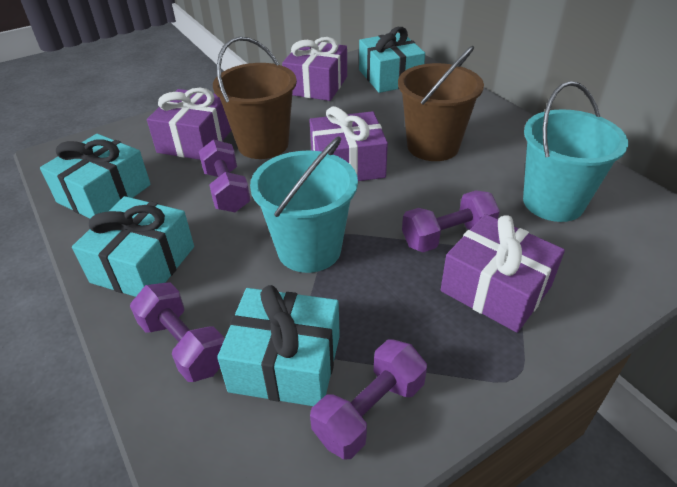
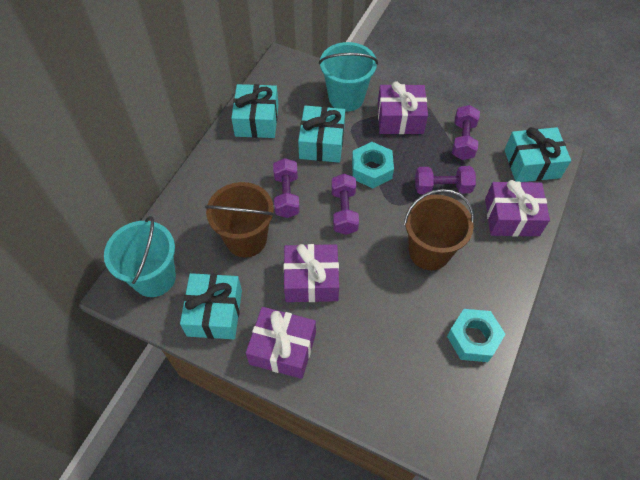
turquoise nut: none = 0 -> [352,142,394,188] [447,309,506,362] = 2

